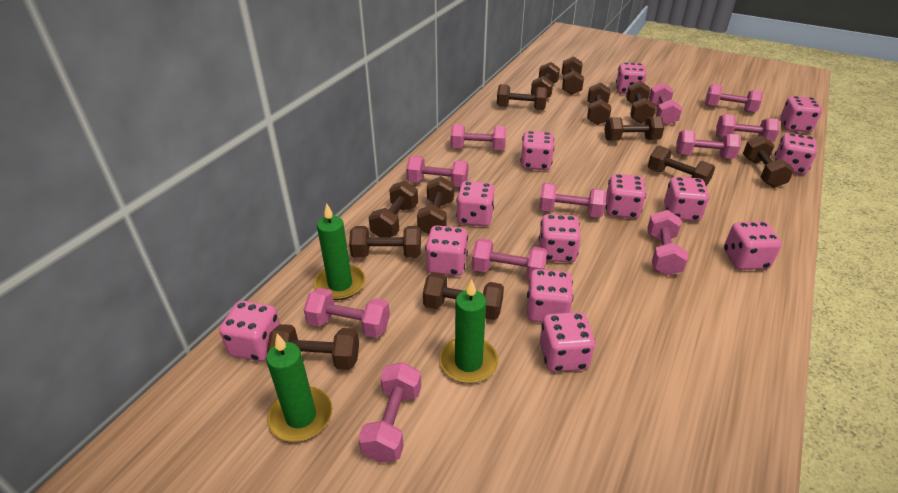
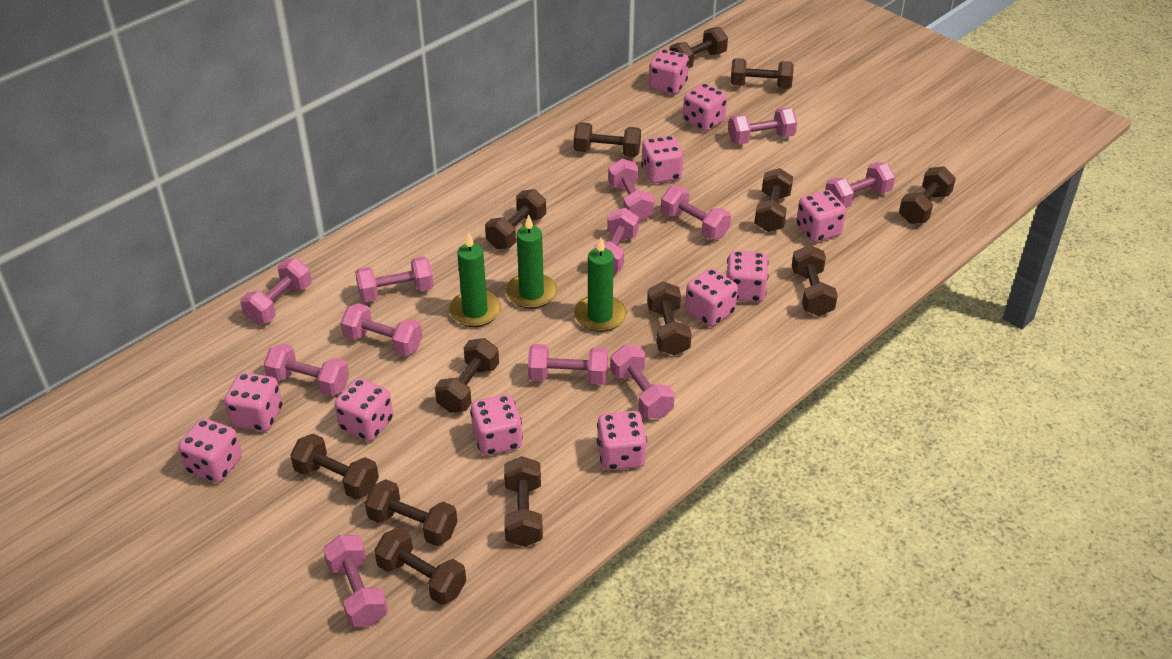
pink dice: [219,301,280,361] [425,225,468,276] [456,181,495,226] [520,131,554,170] [527,269,573,322] [539,214,581,262] [540,312,595,372] [606,174,646,219] [616,62,646,94] [664,177,709,221] [724,221,782,270] [775,133,817,175] [780,96,822,132] = 13 -> [178,418,242,483] [224,372,282,432] [334,378,393,441] [470,394,523,456] [597,411,647,470] [641,135,684,184] [649,49,689,95] [683,83,727,132] [685,268,738,327] [726,251,768,302] [796,190,846,242] = 11
pink dumbbell: [304,288,390,338] [358,362,421,463] [406,156,469,187] [451,124,506,150] [472,238,547,280] [539,183,606,218] [647,210,688,276] [649,83,682,125] [676,130,740,159] [705,84,763,113] [716,114,779,142] = 11 -> [240,258,312,324] [264,343,349,396] [323,535,388,627] [341,303,422,356] [355,256,434,302] [528,344,608,385] [593,208,639,273] [608,159,655,222] [610,345,675,419] [661,186,731,240] [728,108,797,144] [825,162,895,208] = 12

